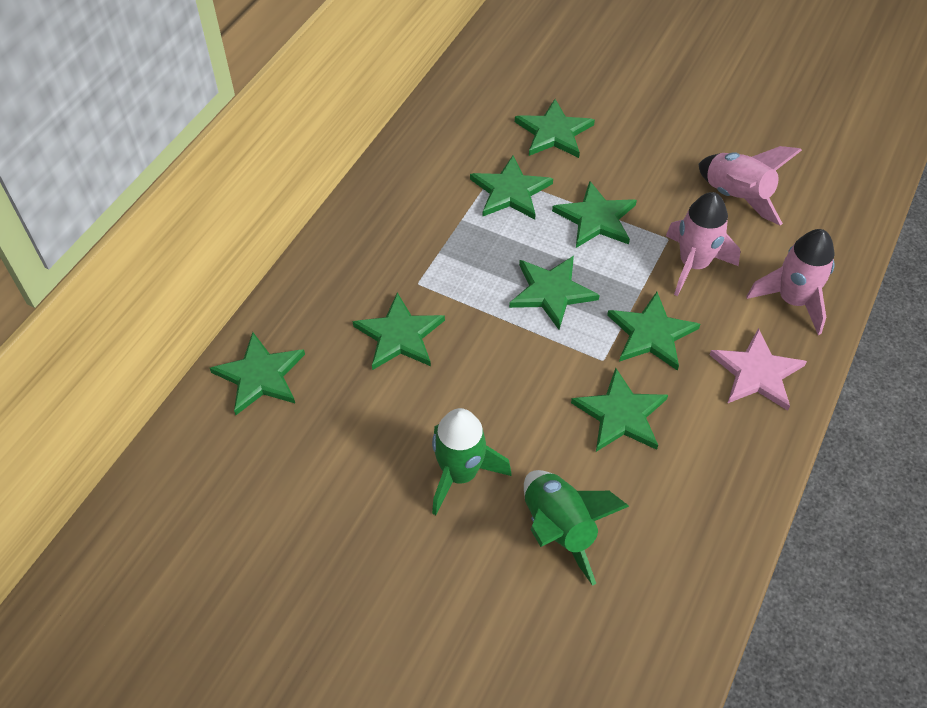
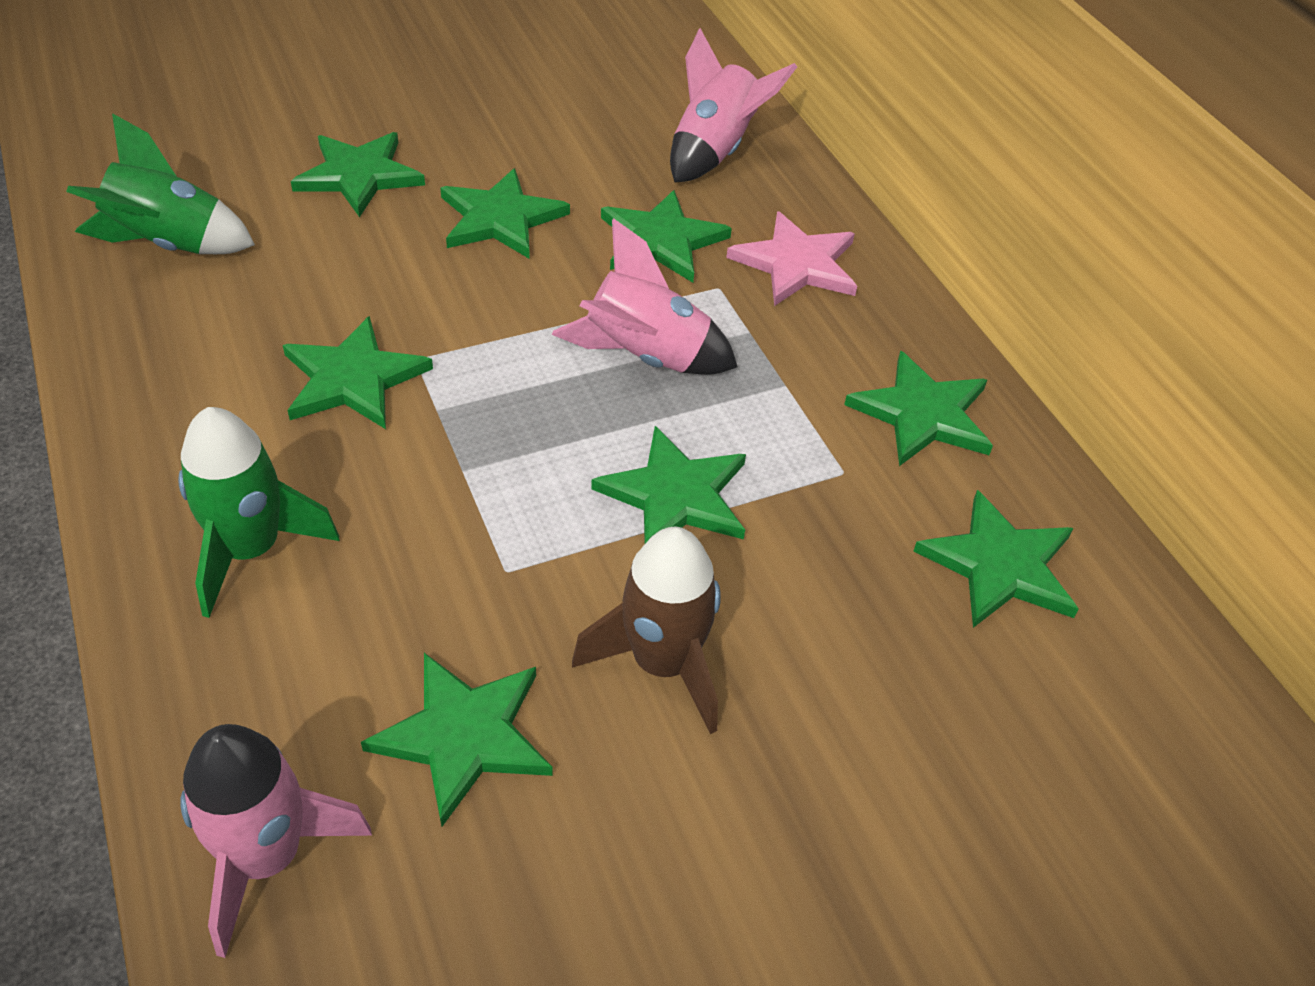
brown rocket: none = 0 -> [572,527,720,734] = 1

